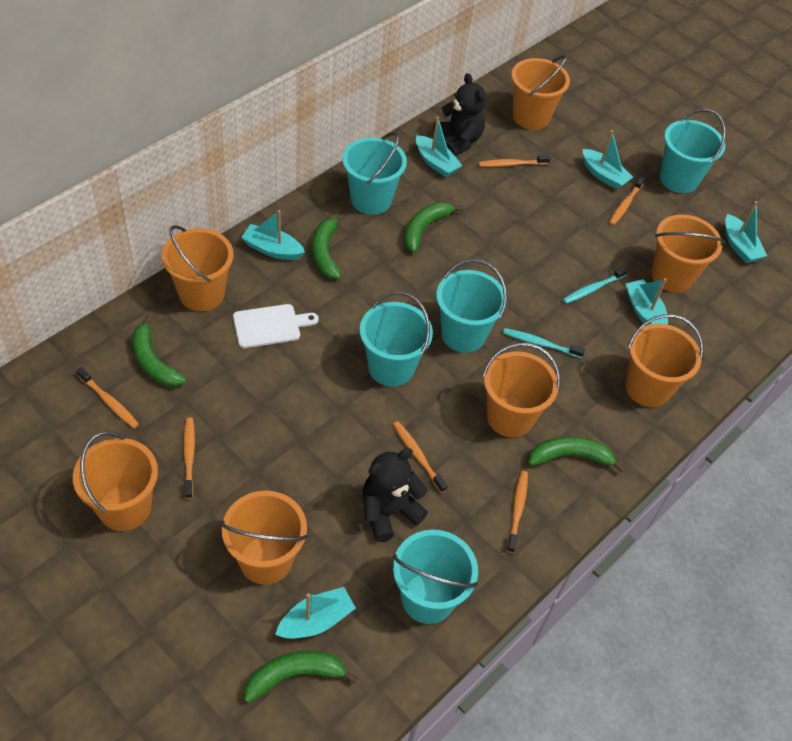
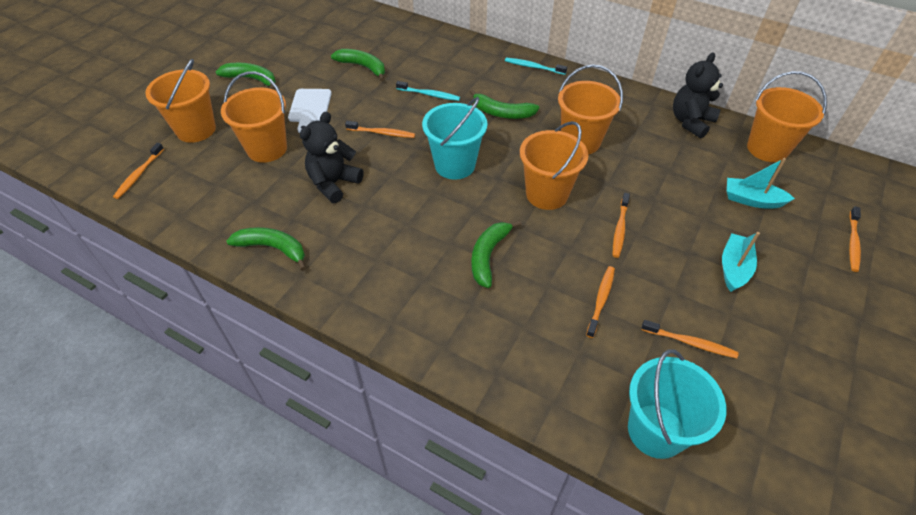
orange bucket: [73,431,158,531] [162,225,234,311] [220,491,308,585] [483,343,561,437] [511,55,570,130] [625,314,704,407] [651,214,725,293] = 7 -> [145,59,216,143] [221,71,287,163] [520,121,588,210] [558,64,623,154] [747,71,827,162] = 5
turquoise boat: [241,210,305,260] [275,587,356,639] [416,117,462,177] [583,130,633,190] [626,278,668,325] [725,201,767,263] = 6 -> [722,232,760,292] [727,158,795,208] = 2
turquoise bucket: [342,132,407,215] [360,292,433,387] [393,530,478,624] [436,259,507,353] [660,109,726,193] = 5 -> [422,97,488,180] [628,349,726,459] = 2

